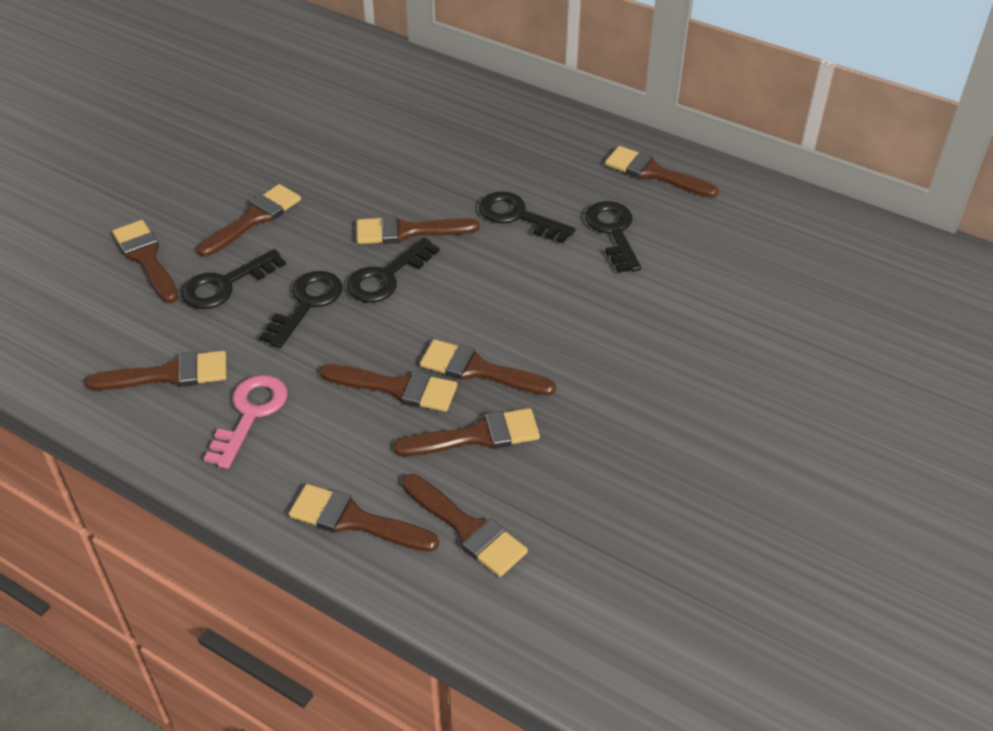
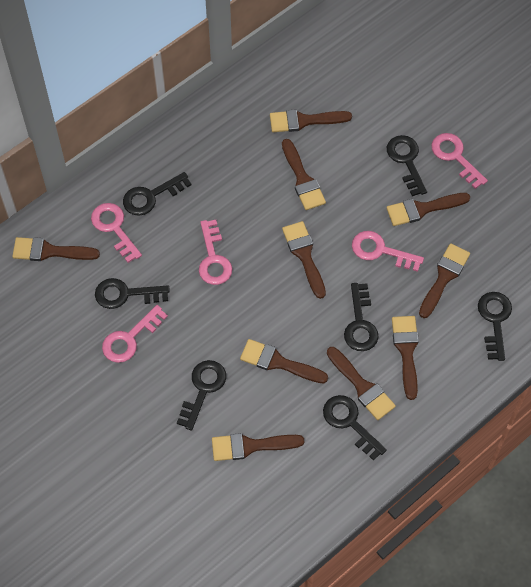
black key: [182,249,286,309] [259,271,343,348] [347,238,440,303] [479,191,575,243] [585,201,641,273] = 5 -> [95,278,170,309] [123,172,191,216] [177,360,226,431] [323,395,387,461] [344,283,379,351] [387,135,427,196] [478,292,512,361] = 7
pink key: [204,375,287,469] = 1 -> [91,203,142,263] [102,305,168,363] [199,220,232,285] [352,231,424,272] [431,133,488,189] = 5

